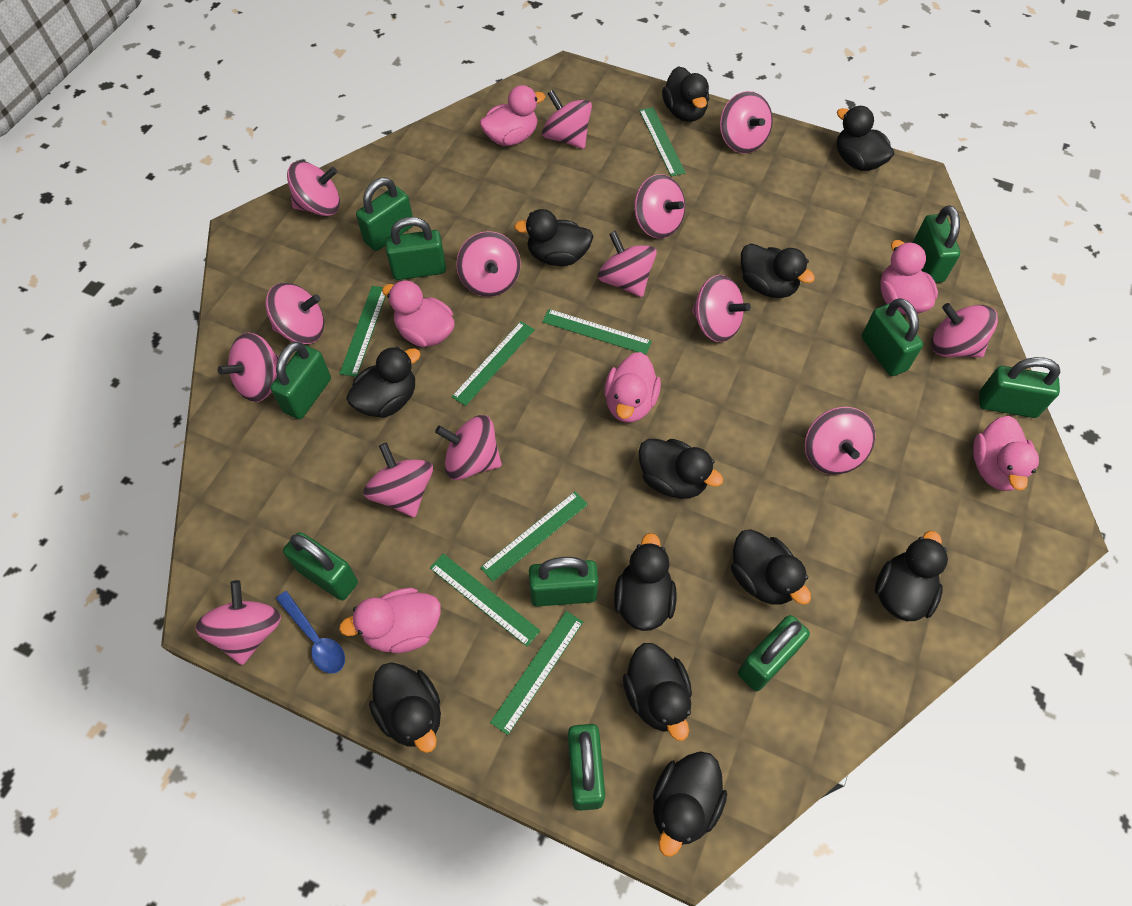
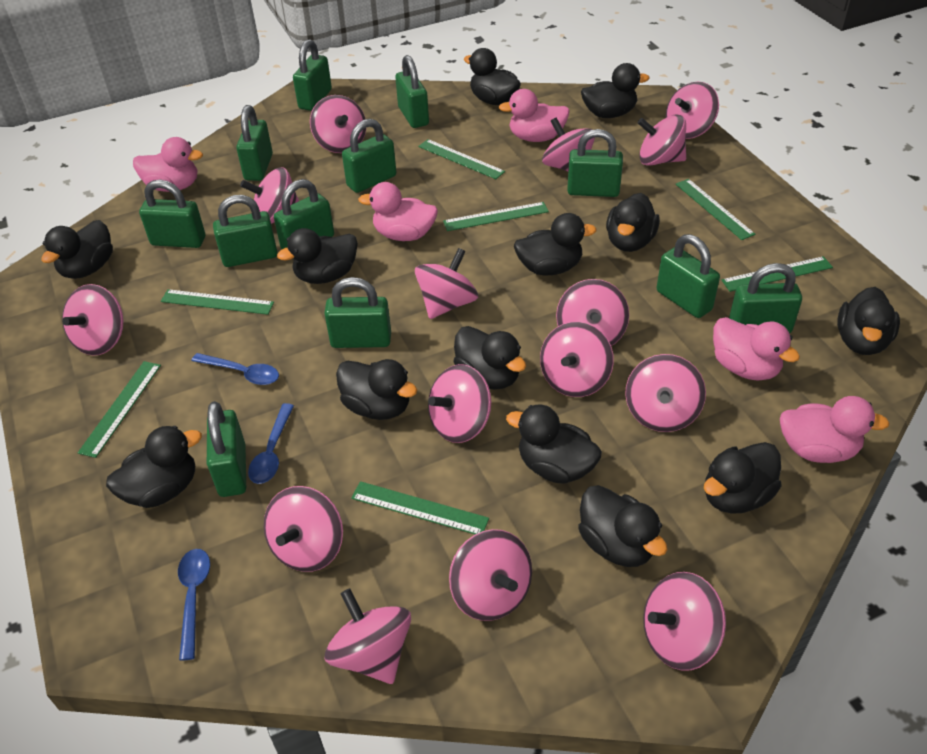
black duck: [346,347,421,418] [369,663,441,753] [514,209,594,266] [614,533,676,631] [623,643,692,741] [638,439,723,499] [653,751,727,857] [662,66,709,122] [731,529,811,605] [741,243,815,298] [836,106,894,171] [875,531,948,621] = 12 -> [41,220,113,279] [106,426,202,508] [277,228,358,284] [336,359,417,420] [454,326,526,390] [464,48,521,105] [506,405,602,484] [514,213,597,275] [578,485,667,567] [581,63,649,118] [606,193,660,252] [704,442,782,514] [837,287,900,355] = 13
blue spoon: [276,591,345,674] = 1 -> [178,549,210,661] [191,353,279,385] [248,403,294,484] = 3
green padlock: [270,341,331,419] [283,532,358,600] [356,177,413,251] [385,217,446,280] [529,557,598,606] [568,724,605,811] [738,615,810,691] [862,298,923,376] [912,205,960,283] [979,357,1060,418] = 10 -> [139,180,205,248] [207,401,246,497] [213,195,278,267] [236,105,273,181] [274,179,334,249] [293,39,332,111] [324,277,391,348] [342,119,396,193] [395,55,429,128] [567,129,623,197] [657,234,720,318] [729,263,802,333] = 12
pink duck: [339,588,441,653] [382,280,455,347] [480,85,546,146] [604,352,661,423] [880,240,938,314] [973,416,1039,491] = 6 -> [133,137,203,192] [358,182,438,241] [498,89,570,142] [713,317,800,381] [780,396,890,463] = 5
pink spinning top: [195,580,281,665] [218,333,279,402] [266,283,324,344] [287,161,340,216] [363,443,433,518] [435,415,502,480] [456,231,521,297] [542,90,592,149] [598,231,657,297] [634,174,685,239] [692,275,751,342] [720,91,773,153] [805,407,875,475] [931,303,998,357] = 14 -> [62,284,124,356] [240,167,299,224] [264,486,343,572] [310,95,366,153] [325,588,411,684] [415,248,478,319] [428,364,491,443] [449,529,532,621] [540,322,614,397] [542,118,595,171] [556,279,629,346] [625,354,706,432] [638,114,686,166] [643,572,726,670] [666,82,719,139] = 15

